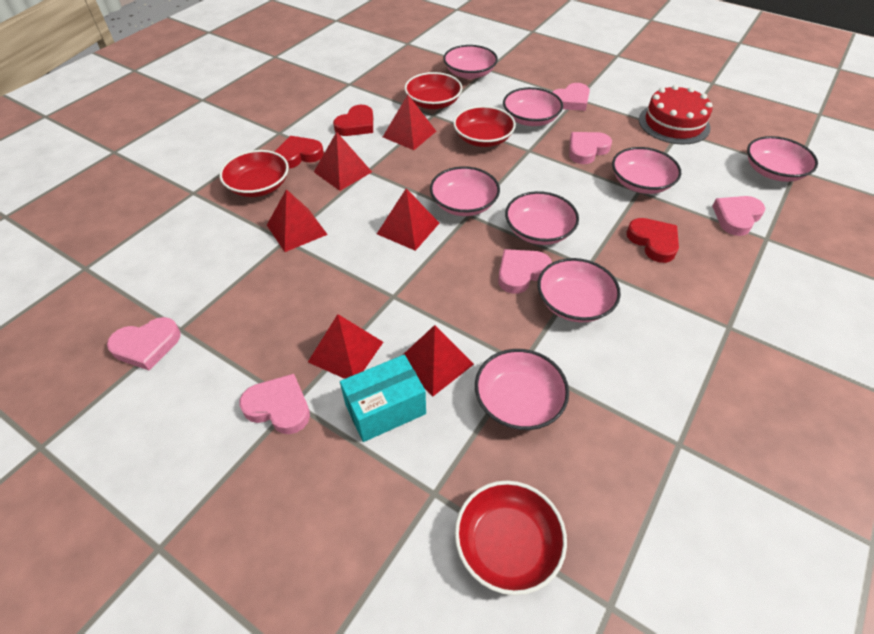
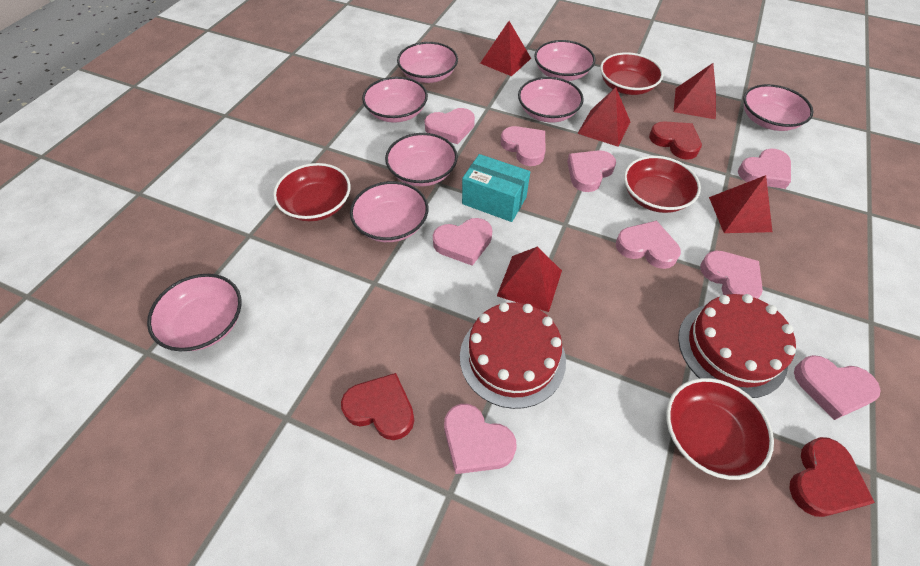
pink heart: [107,317,181,370] [239,374,310,434] [498,249,552,294] [553,83,590,111] [569,132,612,164] [712,196,766,236] = 6 -> [425,108,475,144] [433,218,492,266] [444,404,517,474] [501,126,546,166] [567,150,616,192] [616,221,681,269] [700,250,763,299] [738,149,791,189] [794,355,881,420] = 9
red cake: [639,85,712,144] = 1 -> [460,302,566,409] [678,294,796,398] = 2
red pyramid: [267,189,328,252] [308,314,383,379] [314,132,372,191] [377,188,439,251] [383,95,436,150] [403,325,474,396] = 6 -> [480,21,531,76] [497,247,562,312] [577,87,630,146] [674,63,716,119] [709,175,772,233] = 5

